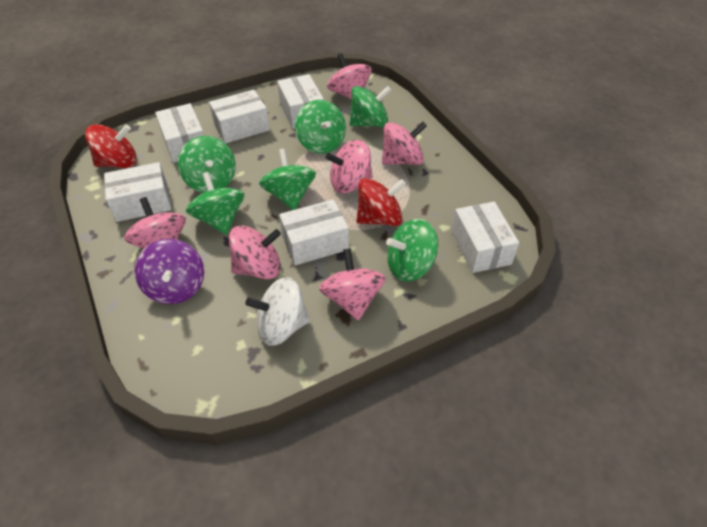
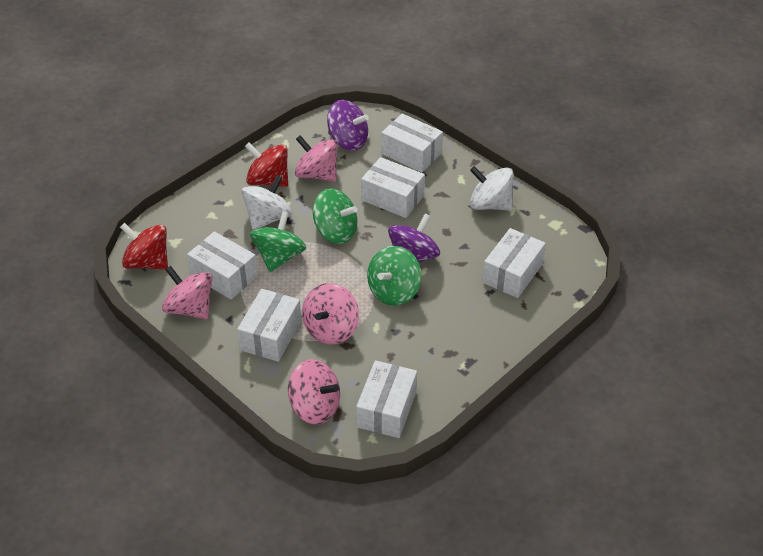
green spinning top: [178,136,236,193] [186,172,244,234] [259,149,316,210] [295,100,346,154] [350,86,391,127] [386,219,438,282] = 6 -> [250,211,306,272] [313,188,358,244] [367,246,422,306] = 3
pink spinning top: [124,197,186,249] [229,226,281,279] [319,248,386,320] [325,140,373,193] [327,53,371,99] [382,122,427,165] = 6 -> [162,266,212,319] [288,359,340,424] [295,135,338,182] [302,283,359,344] = 4
purple spinning top: [134,239,204,304] = 1 -> [327,100,369,151] [388,213,440,263] = 2
white spinning top: [245,277,310,346] = 1 -> [241,175,292,230] [470,166,514,210] = 2

